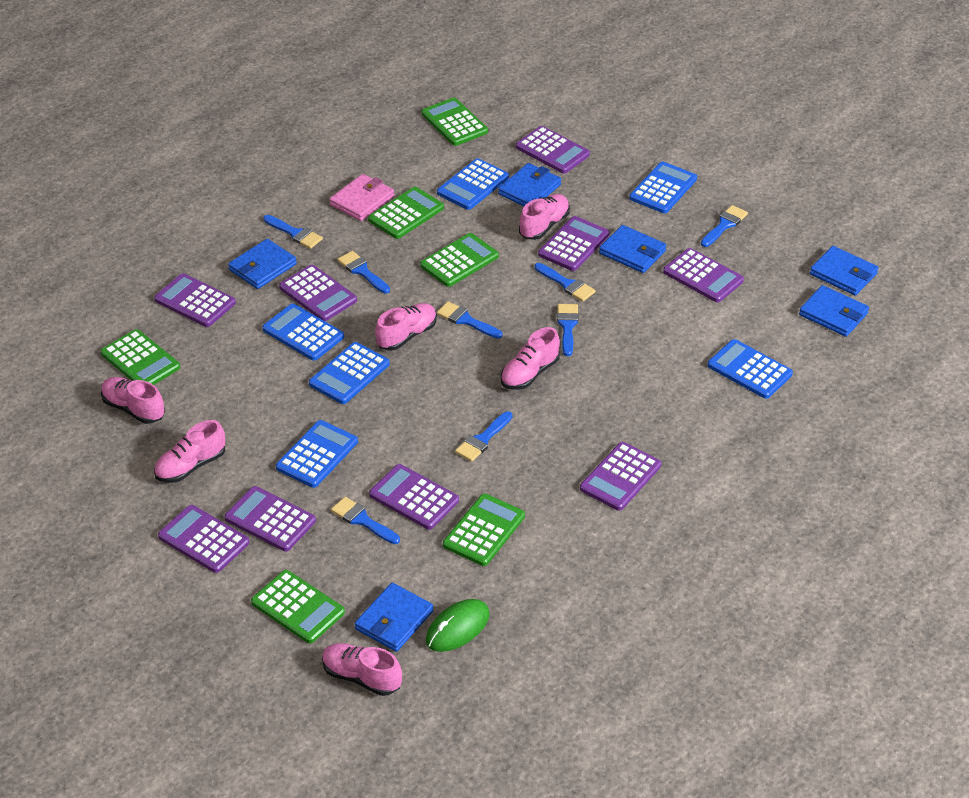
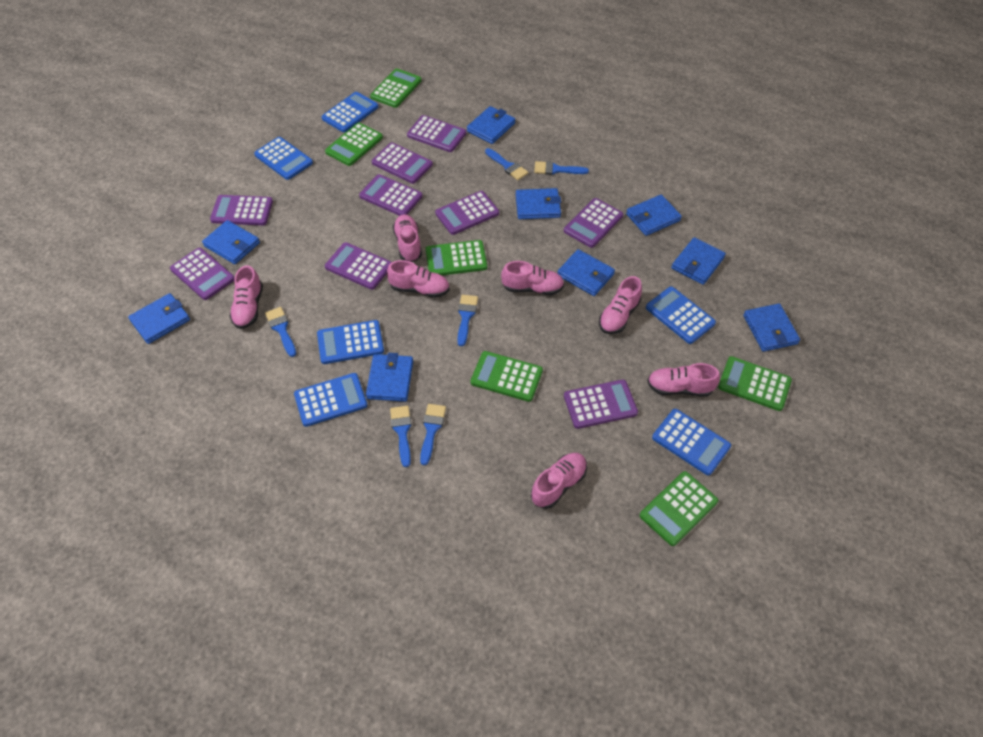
blue brush: [263,215,323,249] [331,497,400,544] [337,251,390,294] [437,301,503,339] [455,411,512,462] [535,263,596,302] [557,304,578,356] [701,205,748,247] = 8 -> [265,307,296,357] [390,406,411,467] [420,404,446,465] [457,295,478,346] [485,148,528,180] [534,161,589,175] = 6
blue wallet: [228,239,297,289] [355,583,433,652] [498,163,561,206] [599,225,666,273] [799,285,869,337] [810,246,879,296] = 6 -> [128,293,190,344] [202,220,260,264] [366,353,413,402] [467,106,515,144] [516,188,561,219] [557,249,615,296] [626,195,682,236] [671,237,726,285] [743,304,800,352] = 9
green mouse: [426,599,490,652] = 1 -> none = 0
pink shoe: [101,377,165,424] [154,420,225,483] [322,643,402,696] [375,303,437,351] [501,327,560,390] [519,194,570,240] = 6 -> [229,265,263,329] [387,260,450,298] [393,214,422,262] [501,261,564,295] [531,453,587,509] [599,276,642,334] [647,363,720,397] = 7
pink wallet: [329,174,394,221] = 1 -> none = 0

